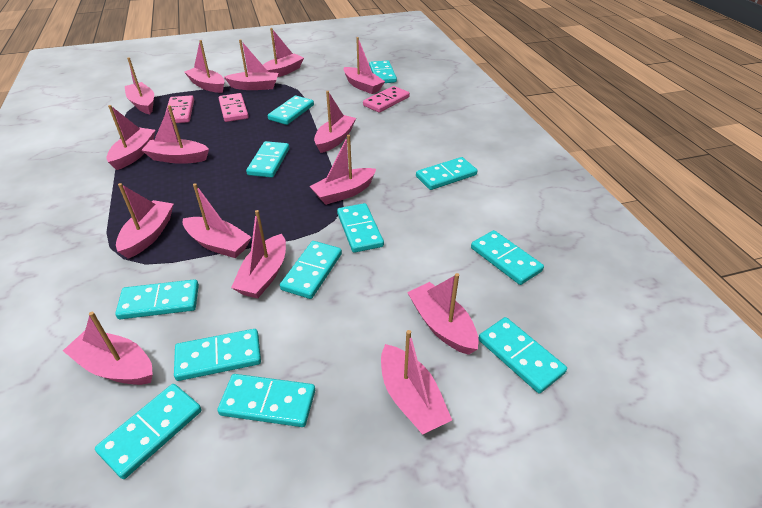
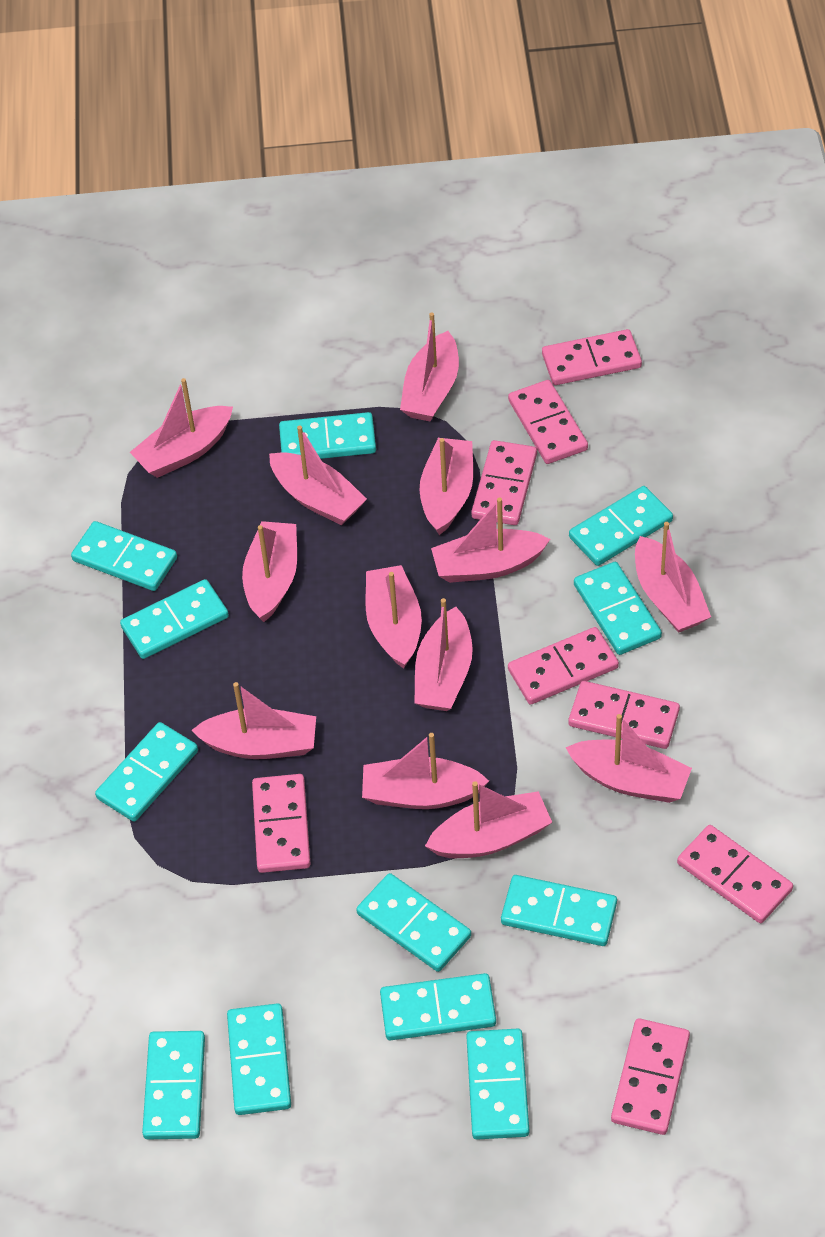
pink boat: [63,312,153,385] [106,105,155,170] [116,183,174,259] [125,57,154,114] [141,105,209,164] [183,183,251,258] [184,40,225,93] [224,39,278,90] [231,210,286,298] [263,28,304,77] [310,135,376,205] [314,91,356,153] [344,37,385,94] [381,330,452,435] [407,273,479,355] = 15 -> [130,378,233,478] [191,682,316,759] [242,521,297,622] [269,426,367,525] [362,733,489,809] [366,565,422,669] [400,312,459,421] [414,598,473,711] [420,438,473,535] [425,781,552,858] [431,498,550,583] [565,714,692,803] [635,522,711,633] = 13
pink domino: [165,95,194,123] [219,93,249,122] [363,86,410,113] = 3 -> [252,774,310,873] [471,440,537,525] [508,380,588,464] [508,627,619,705] [542,329,642,385] [569,681,680,749] [611,1018,690,1135] [677,825,793,923] = 8

